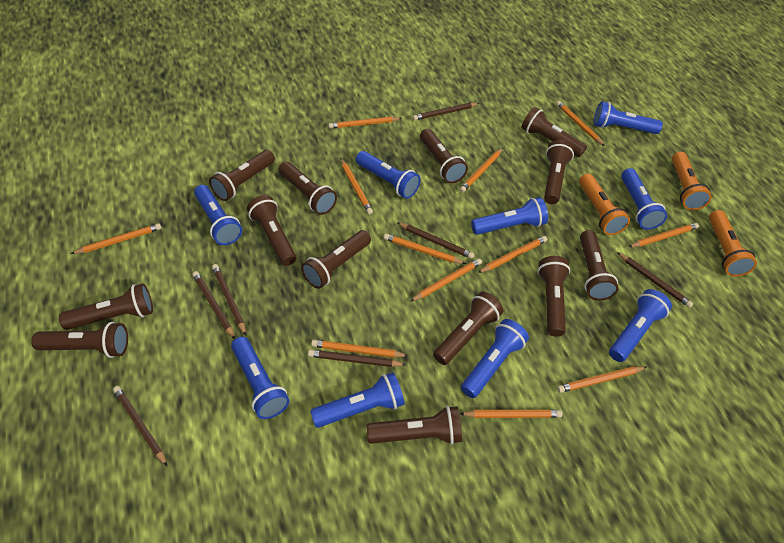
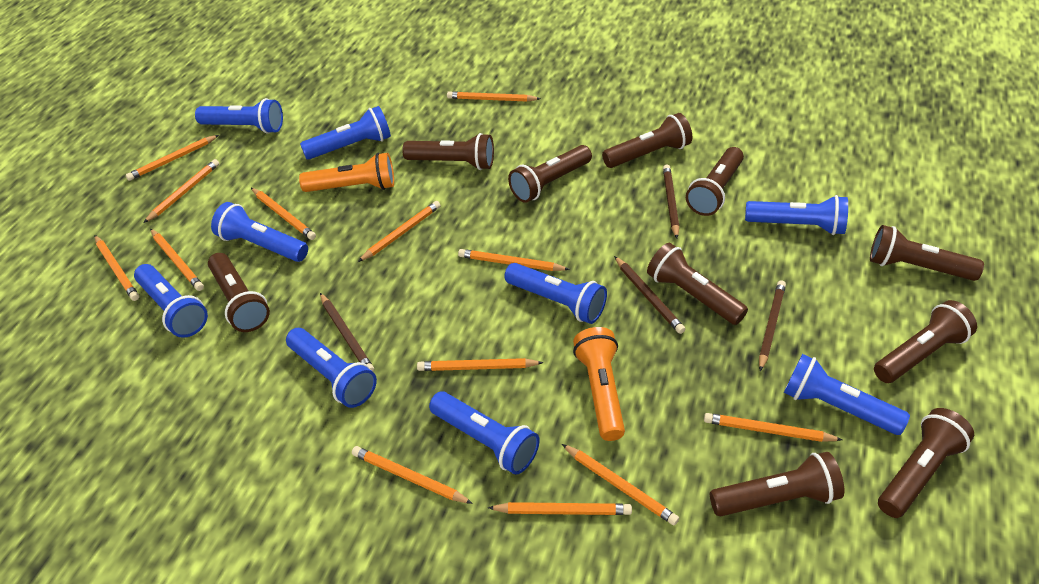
brown flashlight: [31,322,128,358] [59,283,153,330] [209,150,275,201] [247,195,296,266] [279,162,337,215] [301,230,371,289] [367,406,462,445] [420,129,468,183] [433,291,503,365] [522,107,587,157] [537,256,571,337] [544,140,574,204] [580,230,618,301] = 13 -> [208,253,270,332] [402,133,494,170] [508,145,592,203] [602,113,692,168] [647,243,748,325] [686,147,744,216] [710,452,844,516] [870,225,984,281] [874,300,977,383] [878,408,974,518] = 10
brown pencil: [113,386,167,466] [192,271,235,340] [212,264,246,335] [308,349,406,367] [396,222,474,259] [413,103,480,120] [617,252,694,308] = 7 -> [320,293,374,371] [614,256,685,334] [663,164,679,239] [759,280,786,371] = 4
orange flashlight: [579,174,630,235] [672,152,712,210] [709,210,757,277] = 3 -> [299,153,394,192] [573,327,625,441] = 2
orange pencil: [71,223,162,254] [311,340,408,358] [328,117,402,129] [340,158,373,214] [384,234,466,264] [411,258,482,301] [460,148,503,193] [460,410,563,418] [478,236,547,273] [556,101,605,146] [557,366,646,393] [629,223,699,247] = 12 -> [95,235,139,301] [126,135,219,181] [144,159,219,223] [150,229,204,291] [251,188,316,240] [352,446,473,504] [358,201,441,262] [417,358,544,371] [447,91,541,102] [458,249,570,271] [488,502,632,515] [562,444,679,525] [704,413,842,442] = 13

